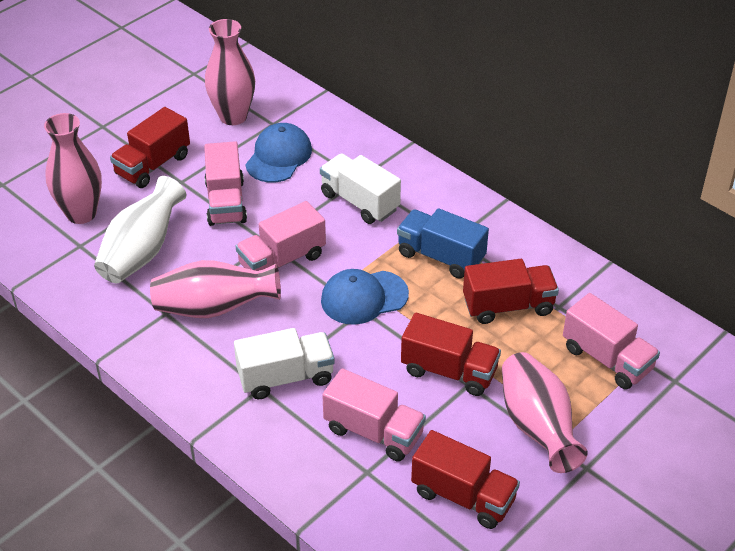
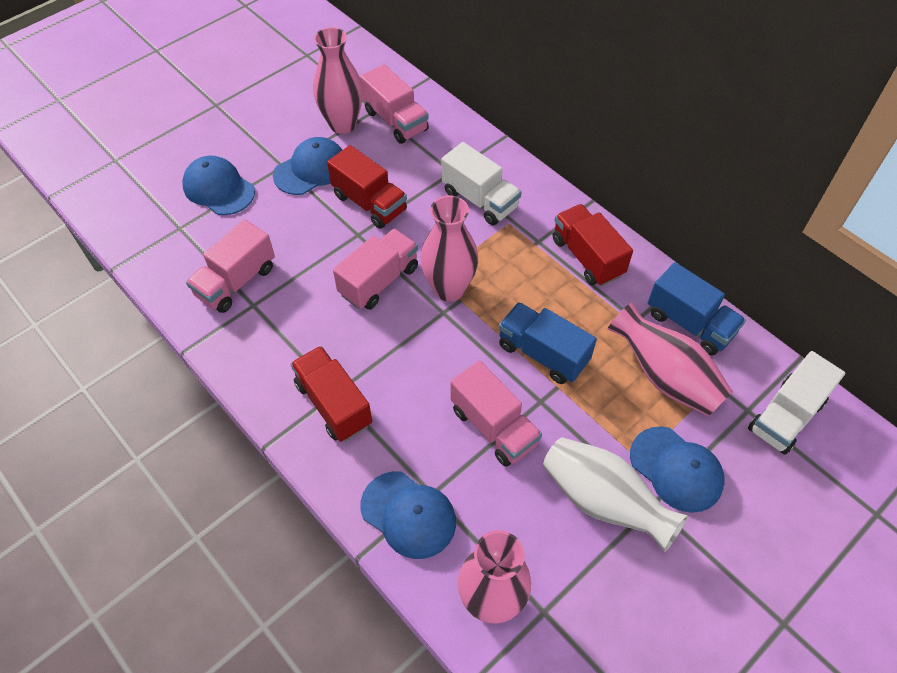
blue cap: [245,123,312,183] [321,269,409,325] = 2 -> [182,156,255,215] [273,137,342,195] [360,471,456,559] [630,426,725,513] = 4
blue truck: [397,208,489,279] = 1 -> [499,302,597,384] [648,262,746,356] = 2
red truck: [110,107,190,188] [401,313,501,396] [411,430,520,529] [463,259,559,324] = 4 -> [291,346,372,442] [327,145,407,229] [553,204,633,286] = 3

